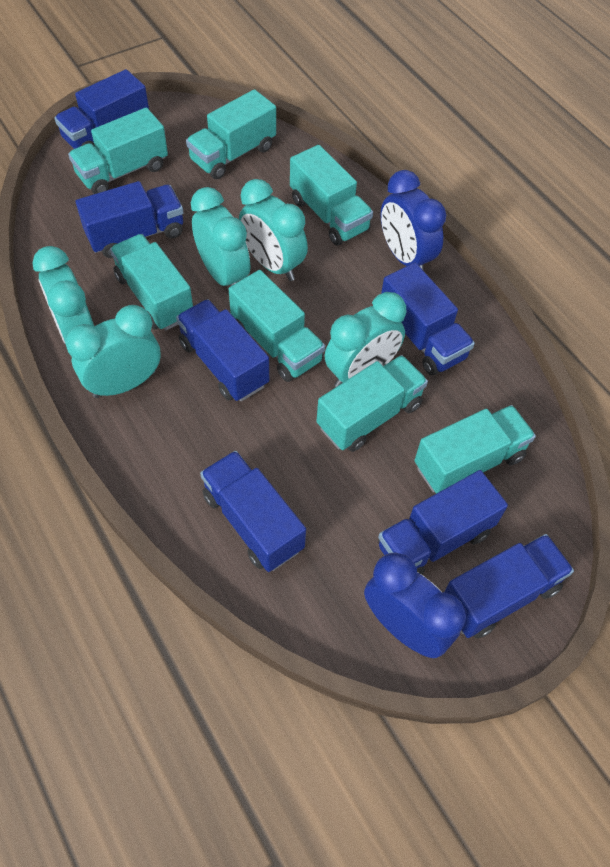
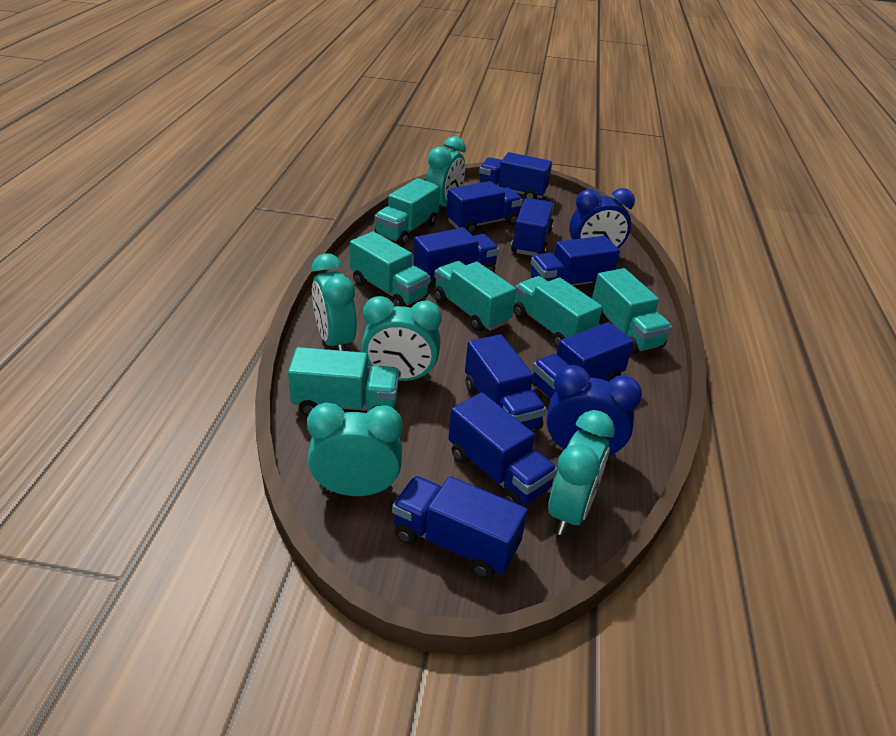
blue truck: [54,69,149,149] [76,181,184,258] [176,299,269,401] [200,451,306,572] [378,470,508,575] [381,263,475,375] [444,534,574,638] = 7 -> [392,476,528,579] [413,228,499,286] [446,181,523,234] [448,392,558,506] [465,334,546,431] [479,152,552,199] [511,198,554,256] [531,236,620,287] [532,322,634,400] = 9
turquoise truck: [68,107,168,194] [110,234,193,330] [186,89,276,179] [229,270,325,382] [290,145,373,245] [316,355,428,452] [414,405,536,494] = 7 -> [288,347,399,416] [350,231,430,307] [374,178,440,245] [434,261,516,331] [514,276,602,348] [592,268,672,354] = 6

